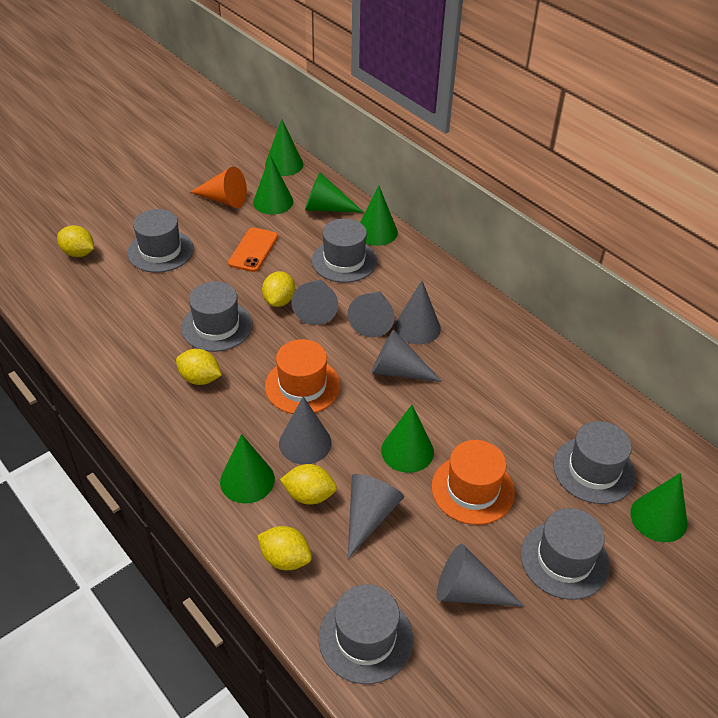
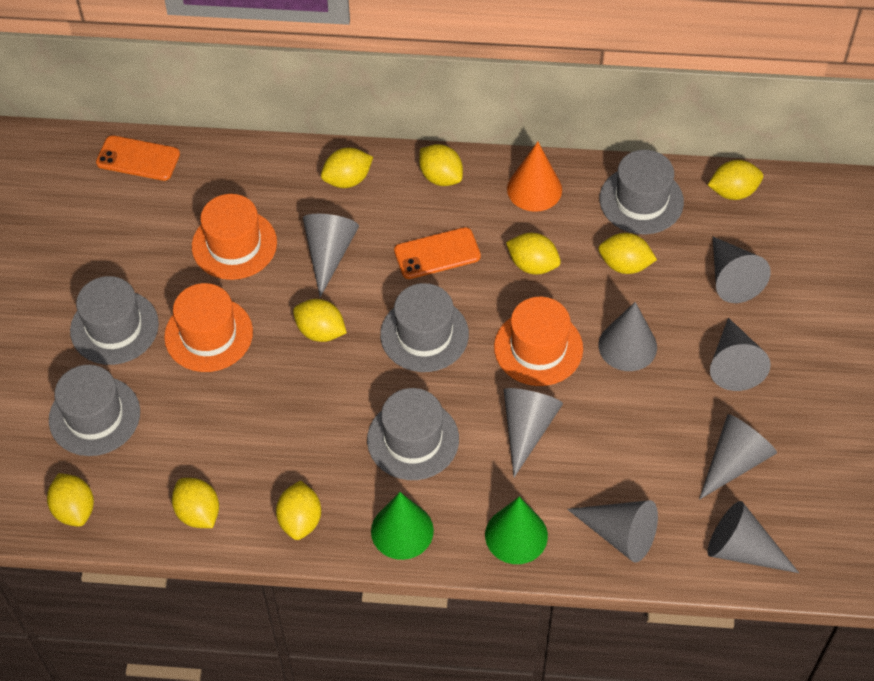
green cone: [220,434,275,503] [253,155,293,215] [265,119,303,176] [305,172,364,213] [360,186,398,246] [381,405,434,473] [631,473,687,542] = 7 -> [371,492,434,560] [485,497,548,564] = 2
grey cone: [279,396,331,465] [292,280,338,325] [348,291,395,337] [348,474,404,559] [371,330,442,382] [394,281,441,344] [437,544,524,607] = 7 -> [303,214,359,297] [504,388,563,477] [567,500,658,562] [598,302,657,371] [699,414,777,500] [708,501,799,573] [710,318,771,391] [712,236,771,303] = 8
grey hat: [127,209,194,273] [181,281,253,352] [312,218,377,283] [319,584,413,684] [521,508,610,600] [553,421,636,504] = 6 -> [49,365,140,456] [70,276,159,365] [367,388,459,480] [380,283,469,372] [600,150,684,234] = 5
orange hat: [265,339,340,414] [431,440,515,525] = 2 -> [164,283,253,372] [192,194,277,280] [494,297,583,386] = 3
orange phone: [228,227,278,272] = 1 -> [96,135,180,181] [394,227,481,279] = 2
yellow lemon: [57,225,94,257] [176,349,222,385] [257,526,312,570] [262,271,295,307] [280,464,337,505] = 5 -> [47,473,94,527] [172,478,219,528] [276,480,321,540] [293,299,347,342] [321,148,373,188] [419,144,463,186] [506,233,561,275] [598,233,657,274] [708,160,763,200] = 9

